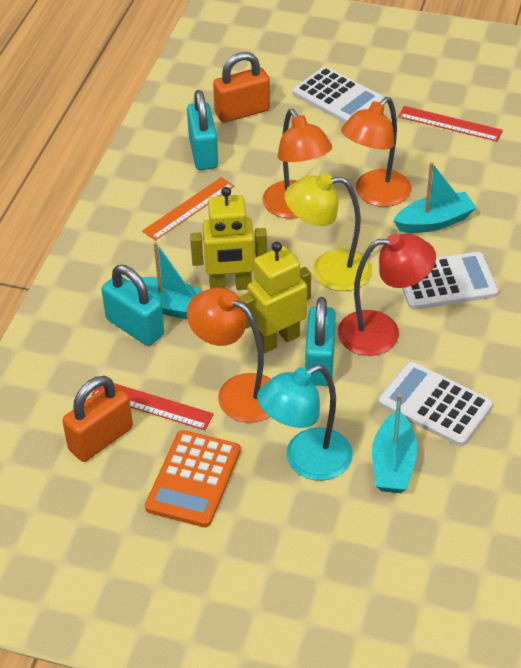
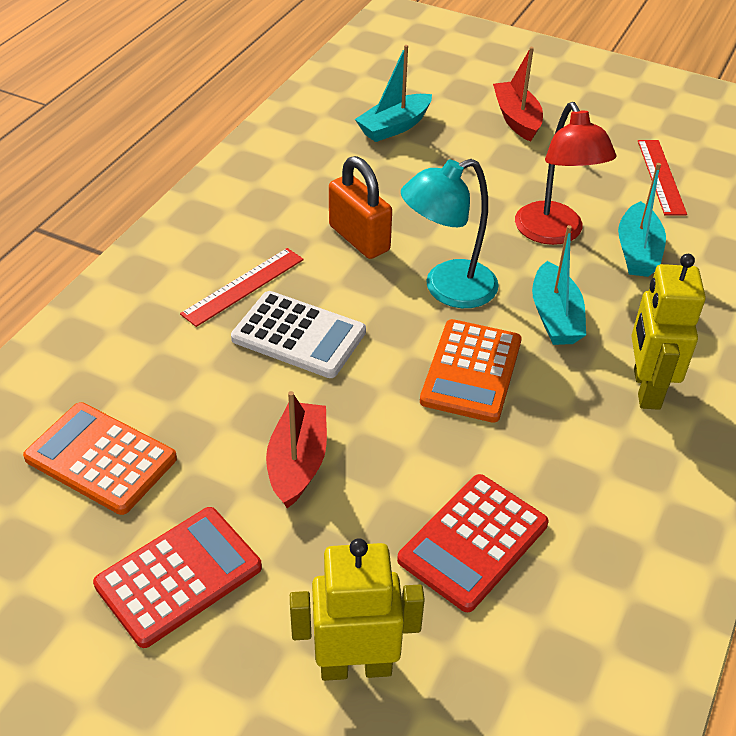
orange calculator: [145,430,241,527] = 1 -> [23,402,177,515] [420,319,522,423] = 2
orange lamp: [187,288,271,423] [263,109,332,219] [341,97,411,207] = 3 -> none = 0
orange padlock: [62,376,133,462] [213,52,270,123] = 2 -> [329,156,392,259] = 1
orange ruler: [142,177,234,241] = 1 -> none = 0
red boat: none = 0 -> [266,391,327,508] [493,47,543,142] = 2
red calculator: none = 0 -> [93,507,262,648] [397,474,548,612] = 2
turquoise padlock: [102,265,164,346] [187,90,218,170] [305,297,336,386] = 3 -> none = 0
white calculator: [293,67,384,123] [378,361,493,446] [402,252,499,310] = 3 -> [231,291,366,378] = 1
yellow lamp: [284,173,372,291] = 1 -> none = 0

